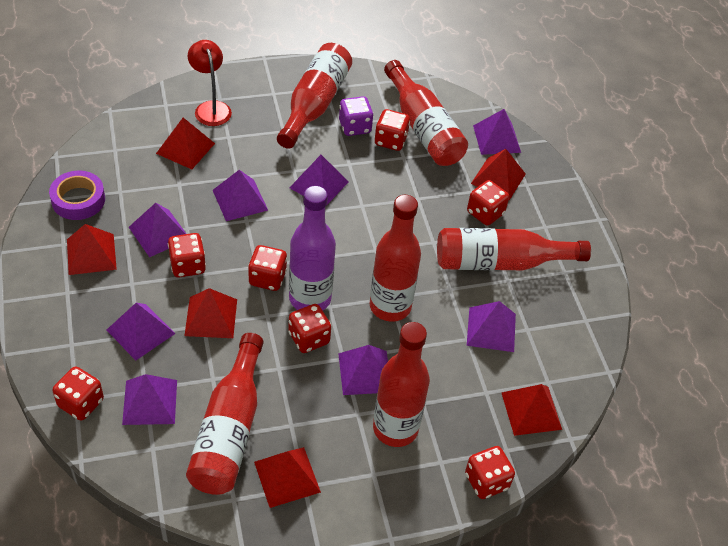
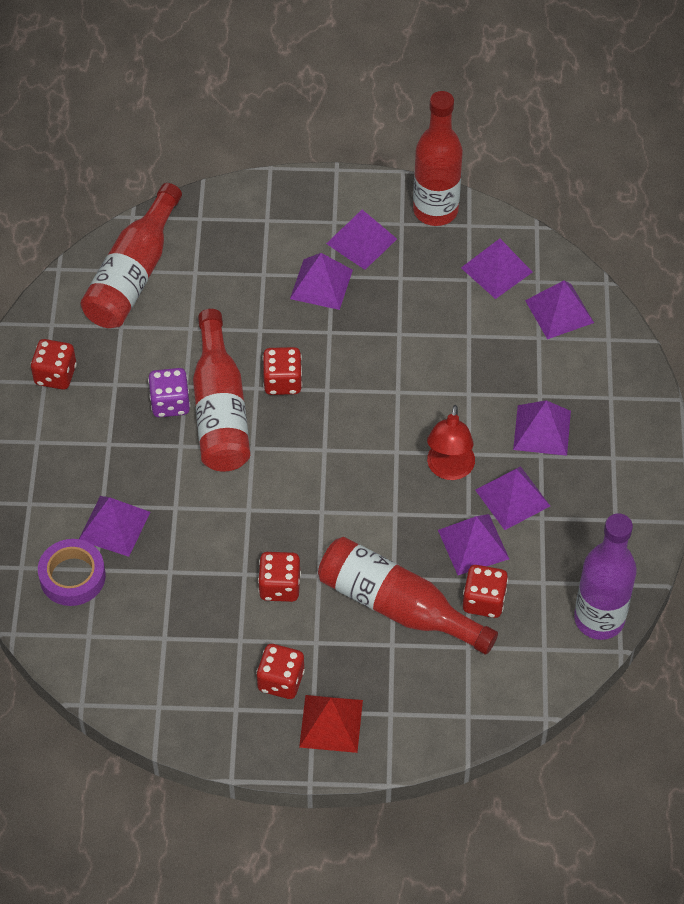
red bottle: [186,333,263,495] [277,43,352,149] [369,195,421,322] [373,322,430,447] [384,60,468,166] [437,228,591,270] = 6 -> [81,183,182,328] [193,309,250,472] [318,537,498,655] [413,91,463,226] = 4
red dice: [53,367,104,421] [168,233,206,277] [248,245,287,291] [288,304,331,353] [374,109,410,151] [465,446,515,499] [467,180,509,226] = 7 -> [31,339,77,390] [256,644,305,699] [258,552,301,602] [262,347,302,395] [463,565,508,618] = 5
red pyramid: [67,224,117,275] [156,118,215,169] [184,288,237,338] [254,447,321,508] [471,149,526,200] [502,384,562,436] = 6 -> [299,695,363,753] = 1

